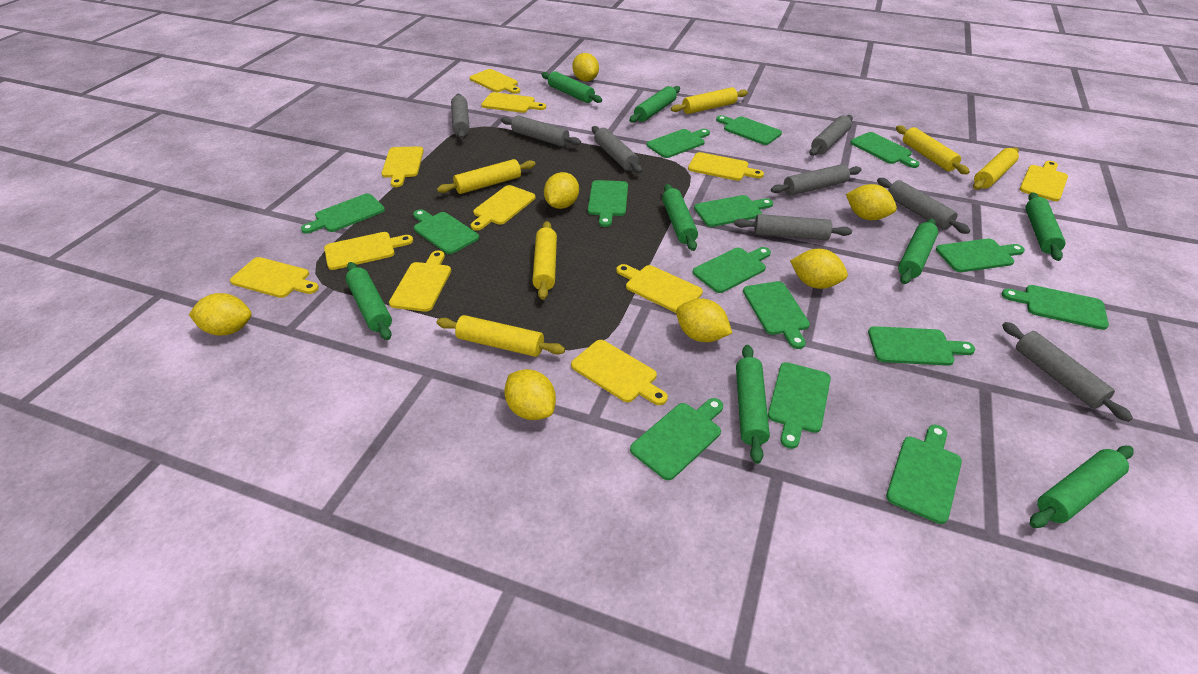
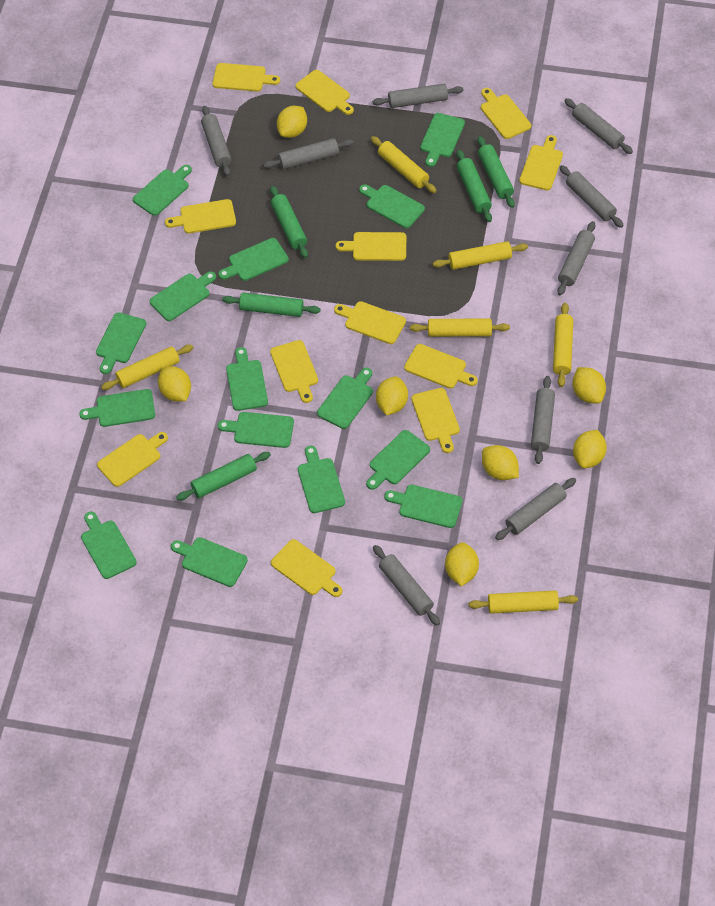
green rolling pin: [346,262,392,340] [541,71,602,103] [629,86,680,123] [662,184,698,251] [736,345,770,464] [898,219,938,284] [1025,192,1066,261] [1030,446,1134,528] = 8 -> [176,452,271,501] [222,293,321,317] [270,186,308,258] [457,149,492,222] [477,136,515,208] = 5
grey rolling pin: [451,94,470,139] [501,115,581,147] [592,126,642,173] [734,214,852,240] [771,164,862,195] [810,115,853,156] [877,178,970,234] [1002,322,1133,422] = 8 -> [201,106,232,176] [263,138,354,170] [372,84,464,108] [373,545,440,626] [495,478,576,540] [531,376,555,464] [557,221,596,295] [559,165,624,228] [564,98,633,154] = 9
yellow cutting board: [230,257,319,298] [324,232,413,270] [382,146,424,187] [389,251,451,312] [470,69,520,94] [471,185,536,231] [481,92,546,113] [571,340,668,405] [616,264,703,313] [688,152,764,181] [1019,161,1068,201] = 11 -> [97,432,168,487] [165,199,236,234] [213,63,280,92] [270,340,318,403] [271,539,342,597] [295,70,354,115] [334,301,406,344] [336,232,406,261] [404,344,478,389] [411,388,460,453] [481,88,531,139] [519,135,563,190] = 12

